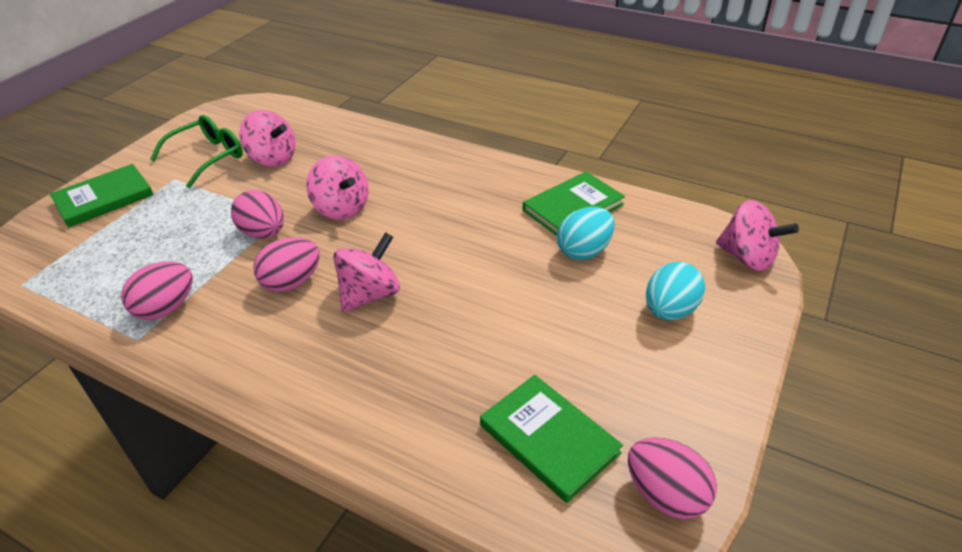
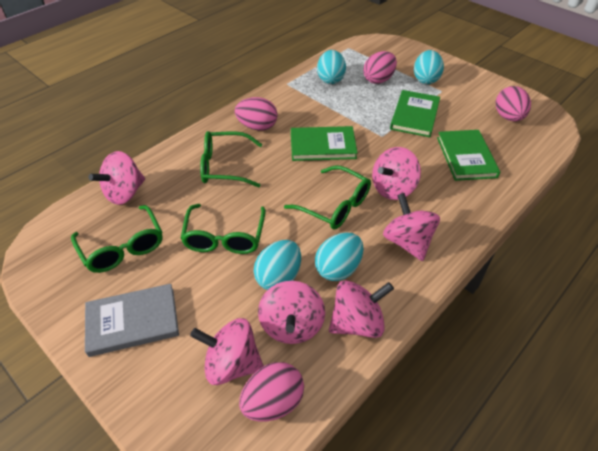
green glasses: [150,115,243,188] = 1 -> [71,205,163,273] [181,204,266,254] [200,131,262,187] [284,166,371,229] = 4
grey book: none = 0 -> [85,284,179,357] = 1
pink spinning top: [239,110,295,167] [306,155,369,220] [333,232,400,312] [716,200,799,271] = 4 -> [89,151,145,205] [190,318,263,385] [258,281,325,344] [329,280,394,338] [372,147,421,200] [383,193,440,261] = 6
turquoise egg: [557,207,615,260] [646,262,705,320] = 2 -> [254,240,301,290] [315,232,363,281] [317,50,346,84] [414,50,444,84] = 4

